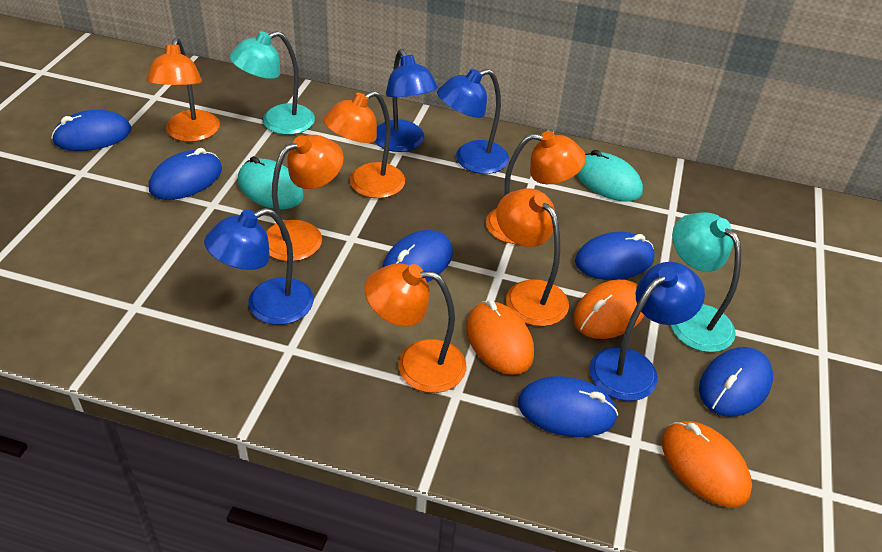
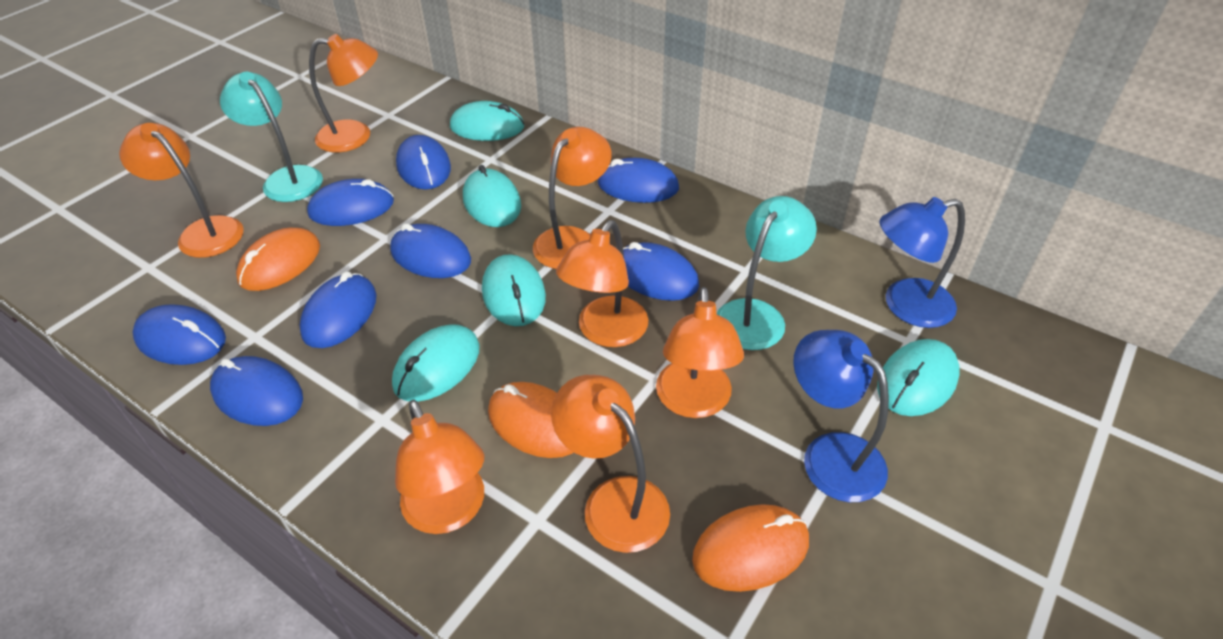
blue lamp: [204,208,314,325] [374,49,438,152] [437,69,509,174] [590,262,705,401] = 4 -> [793,330,889,502] [880,197,965,328] = 2
blue mouse: [51,110,132,151] [149,148,222,200] [382,230,453,282] [518,376,618,437] [575,232,655,280] [699,347,773,417] = 6 -> [132,304,226,365] [210,356,303,426] [299,271,377,348] [307,179,394,226] [390,223,471,278] [396,135,451,189] [598,158,679,203] [623,242,699,301] = 8
orange lamp: [146,38,220,142] [266,135,344,261] [323,91,405,198] [364,263,466,393] [486,131,586,244] [496,188,569,326] = 6 -> [119,123,243,258] [309,34,378,152] [395,400,484,534] [533,127,612,269] [551,375,670,553] [556,220,648,347] [656,287,744,418] = 7
turquoise mouse: [238,156,304,209] [576,150,643,202] = 2 -> [392,324,480,402] [450,101,524,141] [463,165,521,227] [482,254,546,326] [877,339,960,416] = 5

